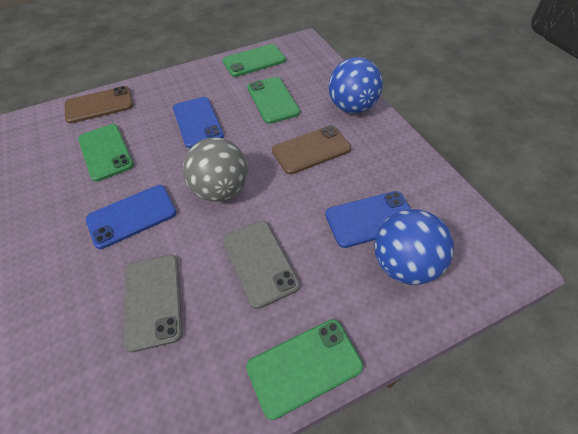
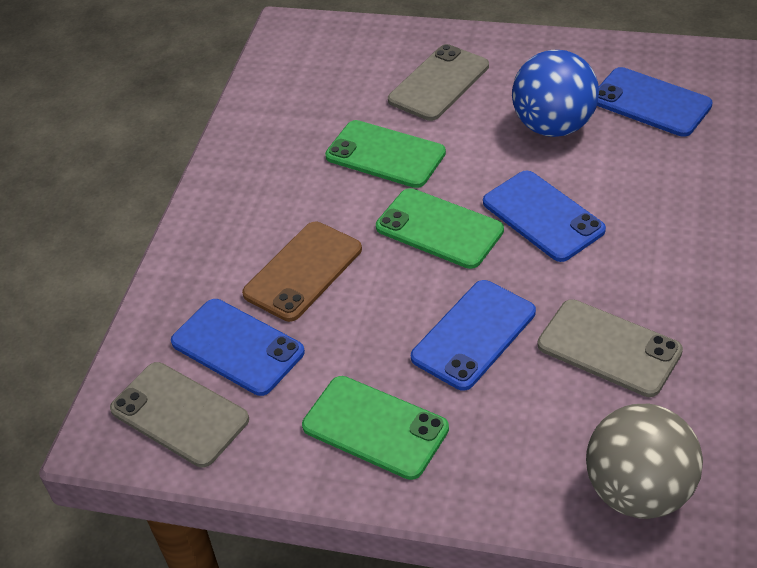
blue ball: [328,57,383,114] [374,209,454,285] = 2 -> [512,50,599,137] = 1
blue phone: [86,185,177,249] [173,97,224,148] [325,191,411,248] = 3 -> [171,299,305,396] [411,280,536,391] [483,170,606,262] [597,67,713,137] = 4
brown phone: [65,86,133,124] [272,125,351,174] = 2 -> [242,222,362,322] = 1
green phone: [78,124,134,182] [223,44,286,77] [246,319,363,420] [247,77,300,124] = 4 -> [302,376,449,480] [325,120,446,188] [376,188,504,269] = 3
grey phone: [123,255,183,352] [222,220,300,309] = 2 -> [110,362,249,468] [388,44,489,121] [538,299,683,397] = 3

